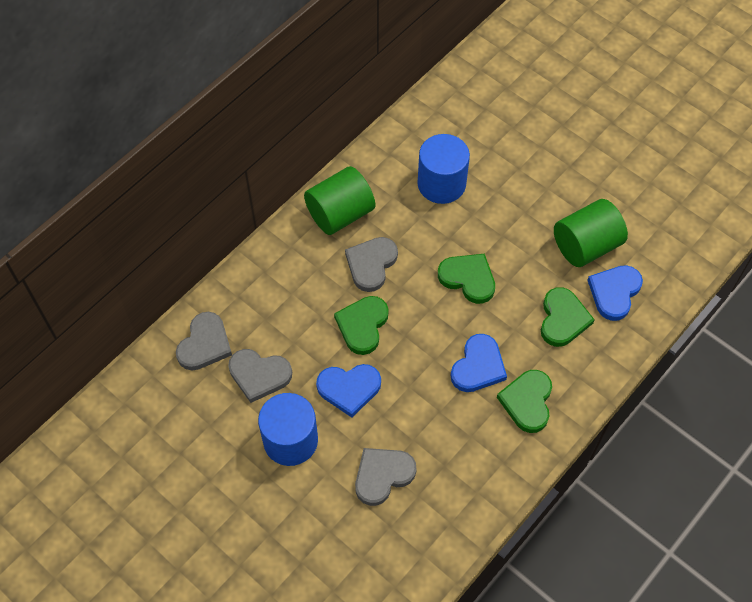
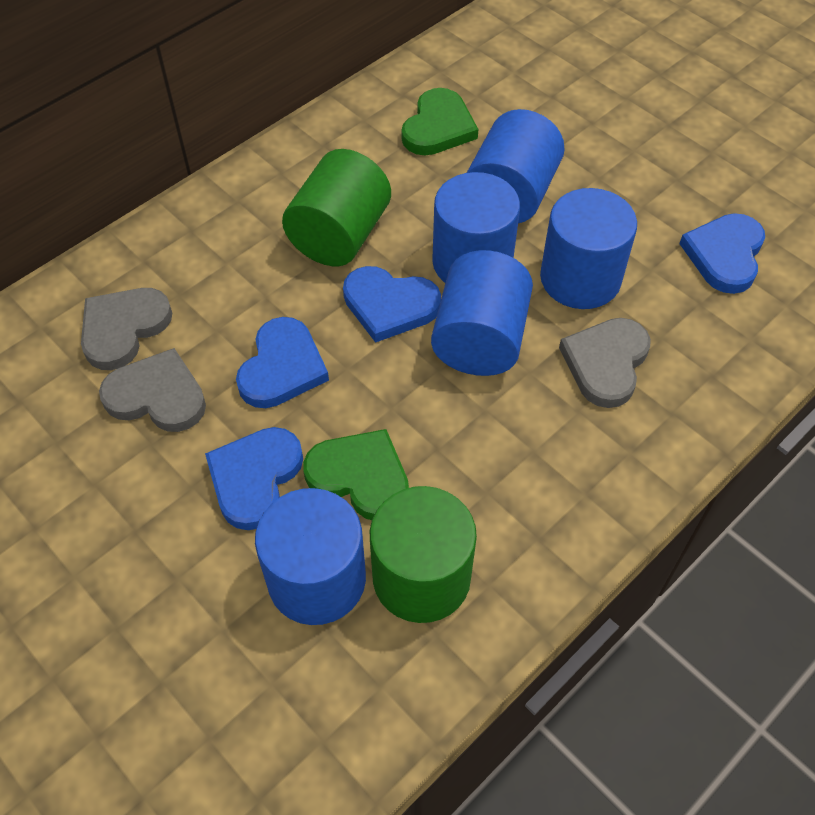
blue cylinder: [258,393,318,466] [417,134,470,204] = 2 -> [255,488,366,625] [431,250,533,376] [432,172,520,283] [467,109,565,223] [540,188,637,309] = 5
blue heart: [316,364,381,418] [450,334,507,392] [587,265,643,321] = 3 -> [205,427,303,530] [236,317,329,408] [343,266,441,343] [679,213,765,294] = 4
green heart: [334,296,389,355] [438,254,495,304] [497,370,552,433] [541,287,595,347] = 4 -> [303,429,409,520] [401,88,478,155] = 2
grey heart: [176,312,232,371] [228,349,292,403] [345,237,398,292] [355,448,417,506] = 4 -> [81,288,172,370] [99,348,206,432] [559,318,651,408] = 3

